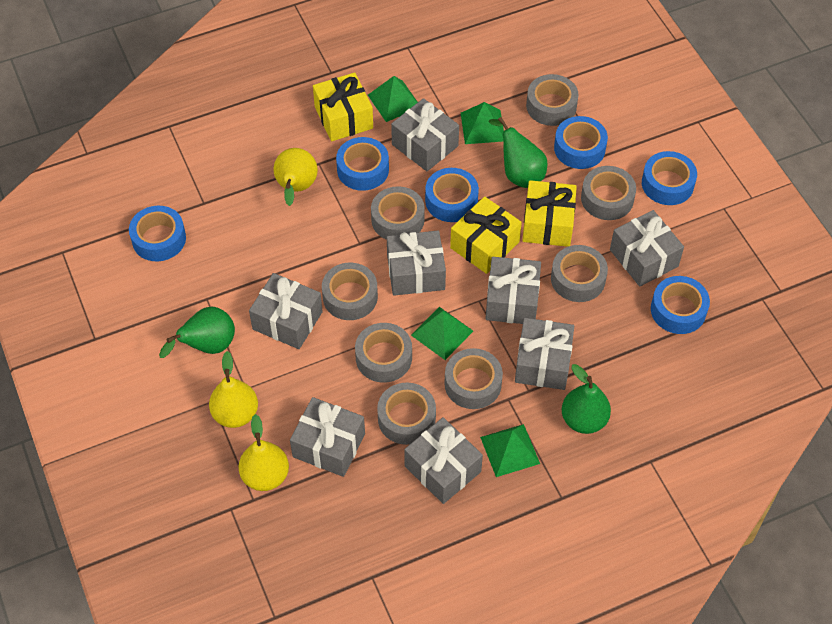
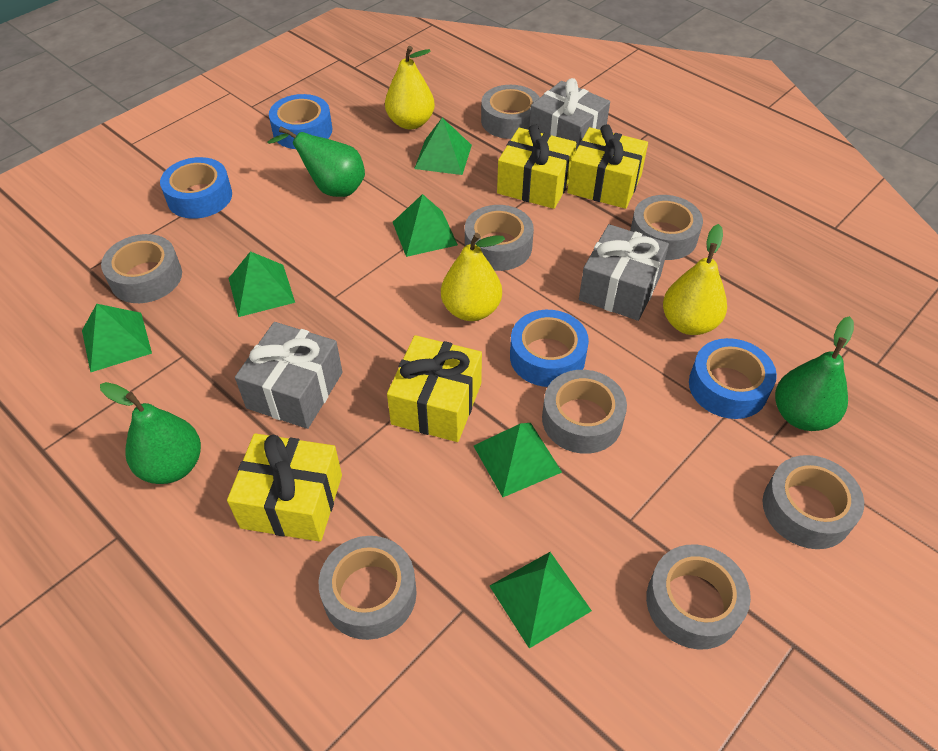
blue tape: [129,206,186,261] [336,137,389,191] [425,168,479,222] [554,116,608,169] [642,151,697,205] [651,276,710,334] = 6 -> [160,157,232,219] [269,94,332,149] [510,310,589,387] [689,338,777,419] = 4
green pyramid: [368,76,418,122] [411,307,473,360] [461,102,504,144] [480,424,540,477] = 4 -> [82,304,152,373] [229,251,295,317] [393,194,458,257] [414,118,472,175] [474,423,562,497] [490,552,592,648] = 6
grey gift: [249,273,323,349] [290,397,365,477] [387,231,446,296] [391,98,459,171] [404,417,483,504] [485,257,541,324] [515,318,574,390] [610,210,684,287] = 8 -> [235,322,342,429] [530,78,610,150] [579,224,669,321] = 3
yellow gift: [313,73,373,141] [450,196,522,274] [522,180,577,247] = 3 -> [227,433,342,542] [387,335,482,442] [497,125,577,209] [567,124,648,209] = 4

